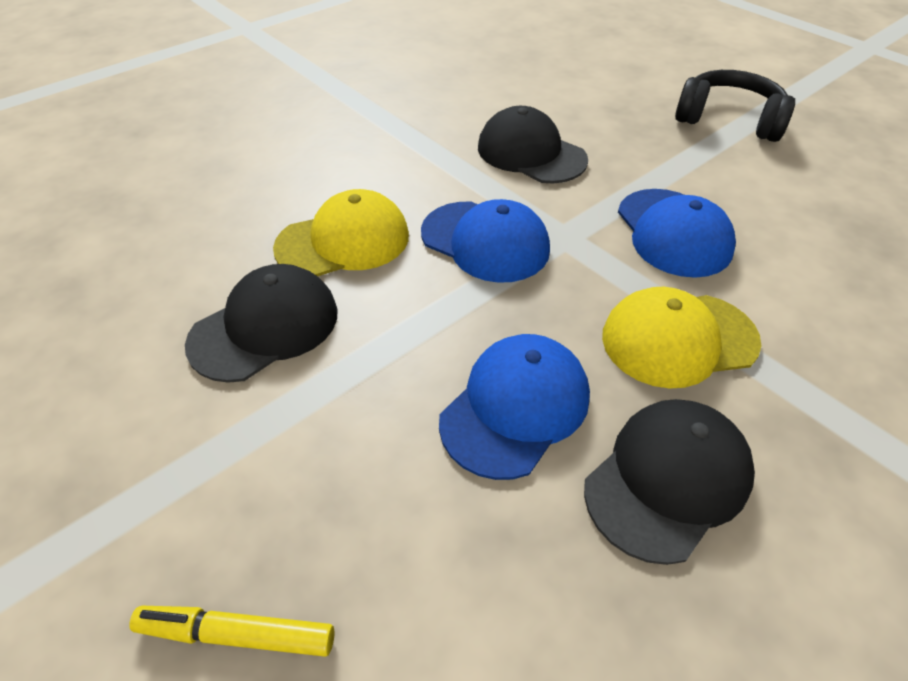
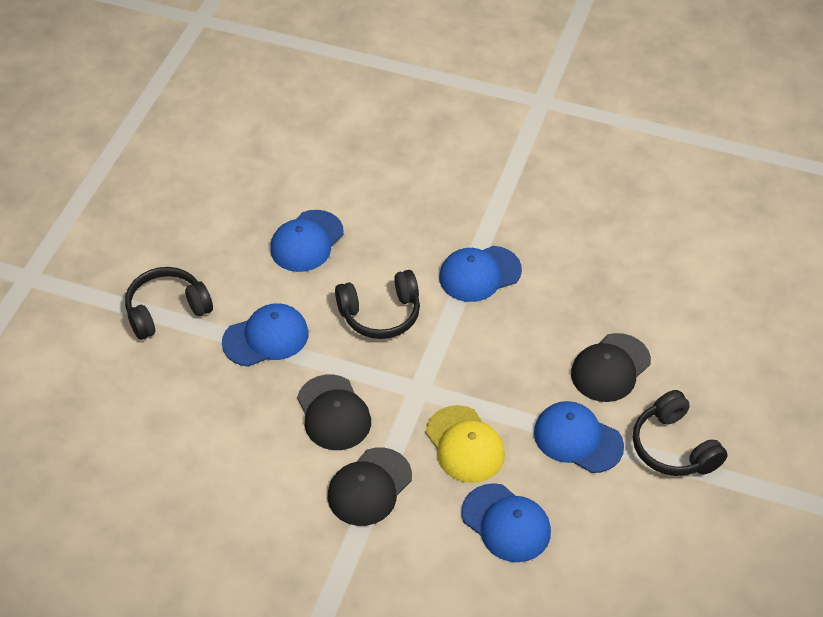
black headphones: [675,70,795,142] = 1 -> [125,267,213,340] [335,270,420,339] [633,390,728,476] = 3
blue cap: [421,199,550,283] [439,334,590,480] [618,189,736,278] = 3 -> [222,303,309,367] [270,210,343,272] [439,246,522,302] [461,483,551,562] [534,401,624,473] = 5
yellow cap: [273,189,409,276] [602,287,761,389] = 2 -> [426,405,505,483] = 1
yellow marker: [129,606,334,657] = 1 -> none = 0

